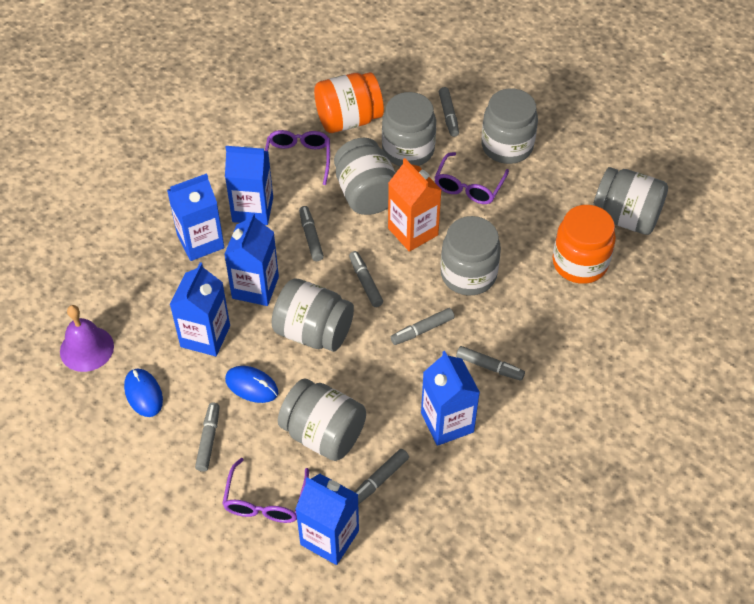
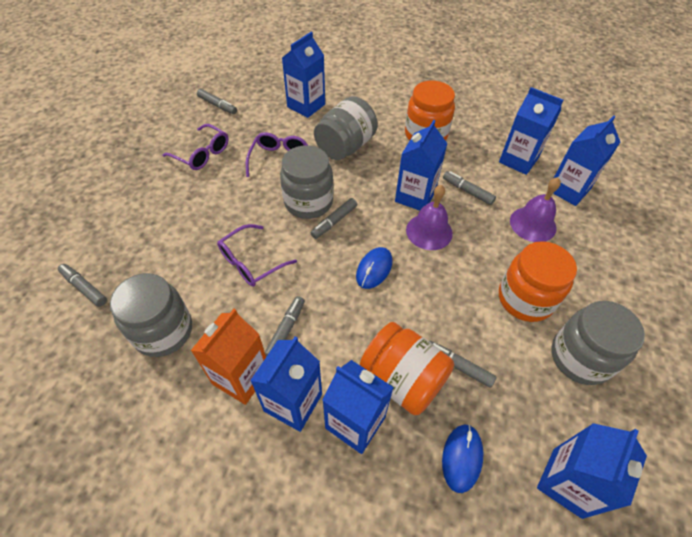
blue carton: [167,173,225,261] [170,262,230,356] [224,213,279,306] [225,146,273,225] [295,474,359,565] [421,351,480,446] = 6 -> [250,336,322,432] [282,32,325,118] [322,360,394,454] [395,120,448,211] [499,87,563,175] [537,423,647,519] [547,116,620,206] = 7
grey jar: [272,279,354,352] [278,379,366,461] [334,138,395,215] [382,92,436,166] [441,216,501,296] [481,88,538,164] [593,167,668,235] = 7 -> [110,273,192,357] [280,145,333,219] [314,96,378,160] [551,301,645,385] = 4
grey marker: [195,403,220,472] [299,206,324,261] [349,251,383,307] [355,449,409,505] [391,308,455,345] [439,87,459,137] [456,346,525,381] = 7 -> [58,264,107,307] [197,89,237,114] [265,296,305,357] [311,198,357,239] [429,341,497,388] [443,171,496,205] = 6
orange jar: [314,72,384,133] [553,205,616,284] = 2 -> [360,322,454,415] [405,81,455,141] [499,241,577,322] = 3
purple bell: [60,305,114,372] = 1 -> [406,185,453,250] [510,177,561,242] = 2

